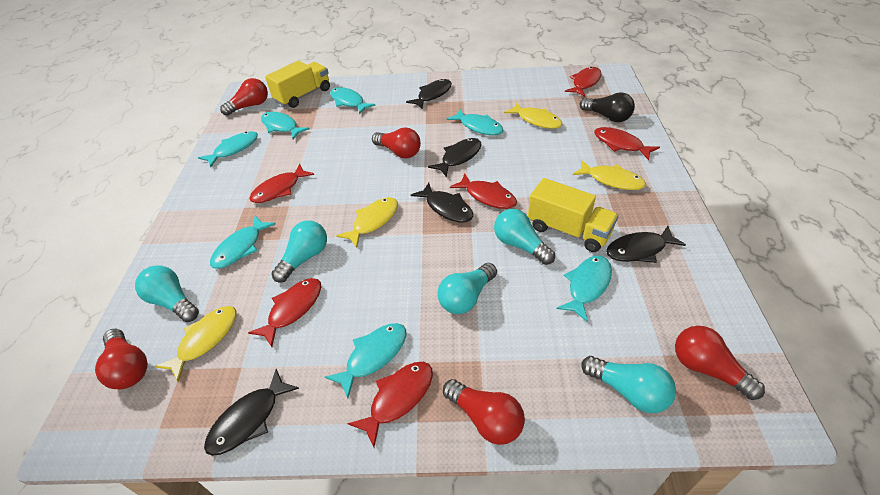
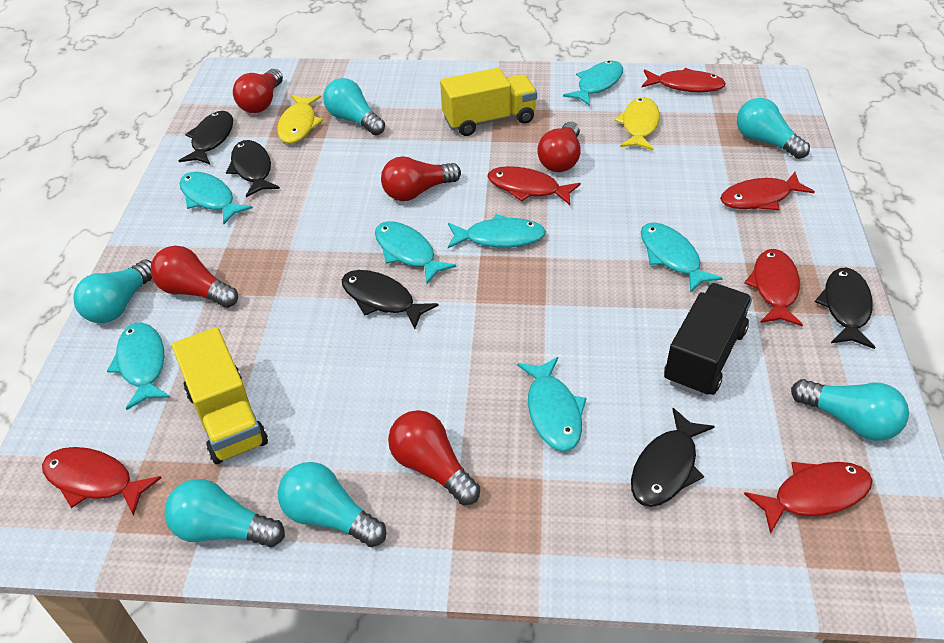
black light bulb: [580,92,635,122] = 1 -> none = 0
black truck: none = 0 -> [664,283,752,397] = 1
turquoise light bulb: [135,265,199,322] [271,220,327,283] [437,263,497,314] [494,209,555,265] [581,356,676,413] = 5 -> [73,260,152,323] [165,479,285,547] [278,462,386,547] [323,78,385,135] [737,98,810,159] [791,379,909,441] = 6
yellow fish: [155,306,236,382] [336,197,398,248] [504,102,563,129] [573,160,646,190] = 4 -> [277,95,323,144] [614,97,660,150] = 2

